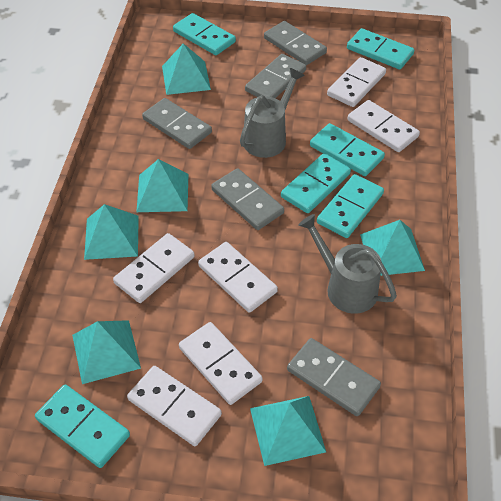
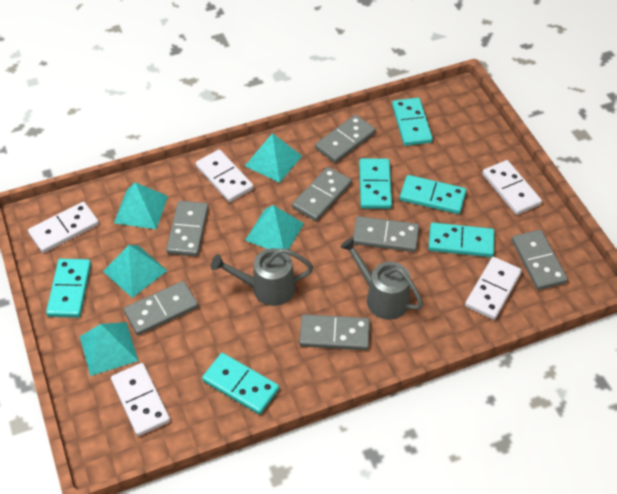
grey domino: [142,98,212,149] [211,168,284,230] [245,54,306,98] [264,21,327,65] [287,338,381,416] = 5 -> [124,281,198,335] [166,201,209,256] [292,167,352,221] [299,314,370,350] [315,115,376,163] [353,216,419,252] [512,230,568,290] = 7
turquoise pyramid: [72,320,141,384] [84,204,139,260] [136,159,188,212] [162,43,211,95] [250,396,326,466] [360,220,425,276] = 6 -> [80,322,138,376] [103,245,167,298] [114,182,168,229] [245,133,302,183] [245,205,304,250] = 5
white domino: [113,233,195,303] [127,366,222,446] [179,322,263,405] [198,242,278,313] [327,57,386,107] [347,100,420,152] = 6 -> [28,202,99,253] [111,363,170,436] [196,149,254,202] [465,257,522,320] [482,160,542,215] = 5

